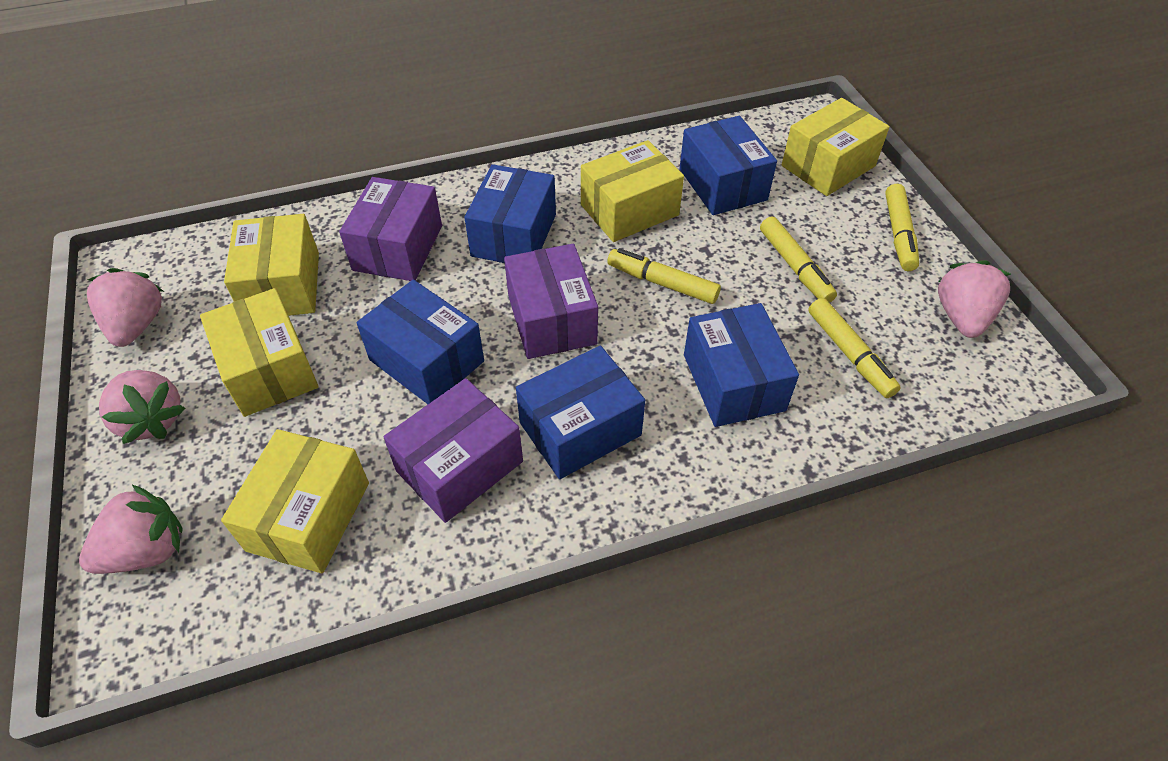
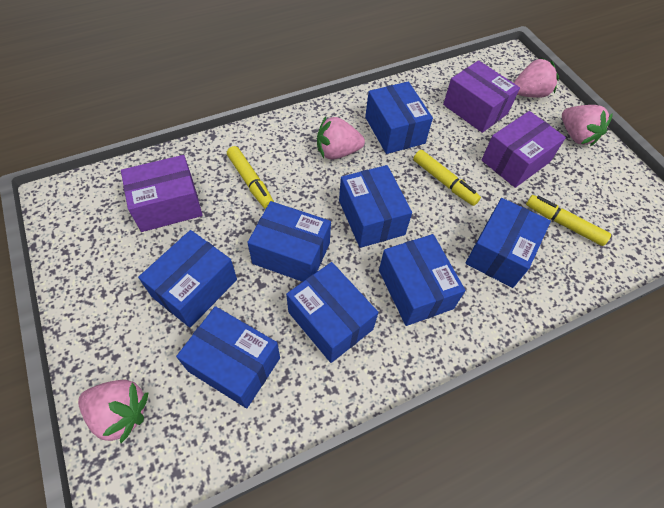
blue box: [357,280,484,404] [464,164,556,263] [516,346,645,479] [680,116,777,215] [684,303,799,427] = 5 -> [138,230,237,327] [176,306,280,408] [247,201,331,282] [286,262,378,363] [339,165,412,248] [365,82,433,154] [379,234,466,326] [465,198,551,288] = 8
yellow box: [200,288,319,417] [221,429,369,573] [224,214,319,316] [581,140,684,242] [782,98,890,196] = 5 -> none = 0
yellow marker: [607,248,721,304] [760,216,837,303] [808,298,901,398] [885,184,919,271] = 4 -> [227,146,274,209] [413,150,481,206] [526,195,611,246] = 3

